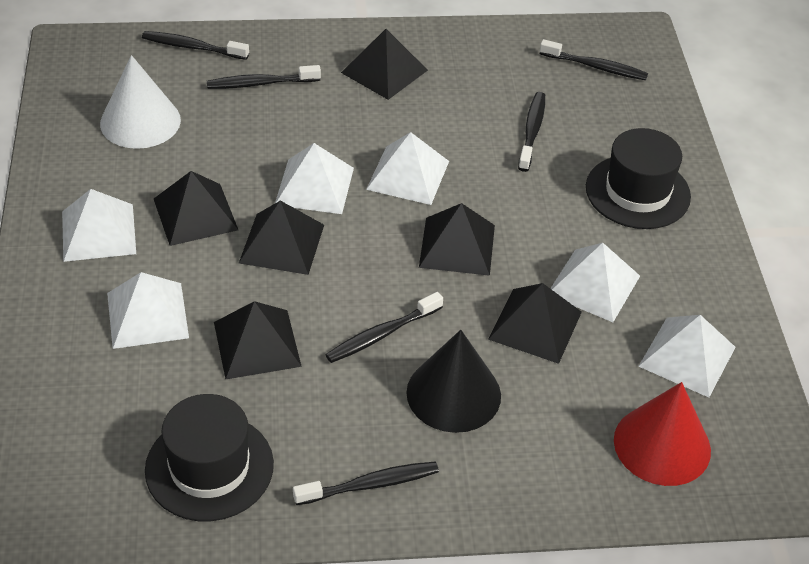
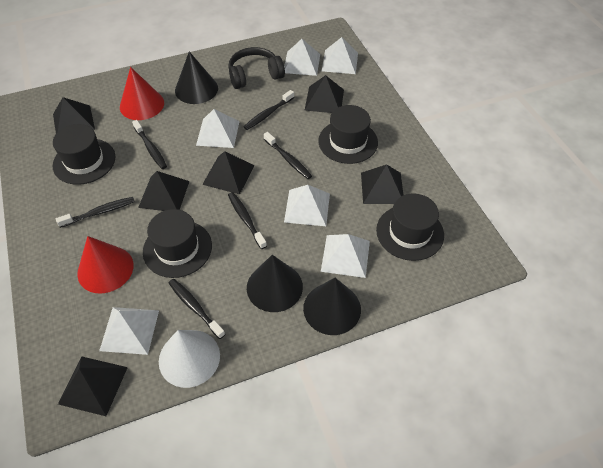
black cone: [406,330,501,433] = 1 -> [175,51,218,104] [247,255,303,312] [303,278,361,335] = 3
black hat: [145,394,274,521] [586,128,691,229] = 2 -> [53,124,115,185] [143,209,212,278] [318,105,378,164] [376,194,444,261] = 4
black headphones: none = 0 -> [228,47,285,89] = 1
red cone: [614,382,711,486] = 1 -> [77,236,134,294] [120,67,164,120] = 2

